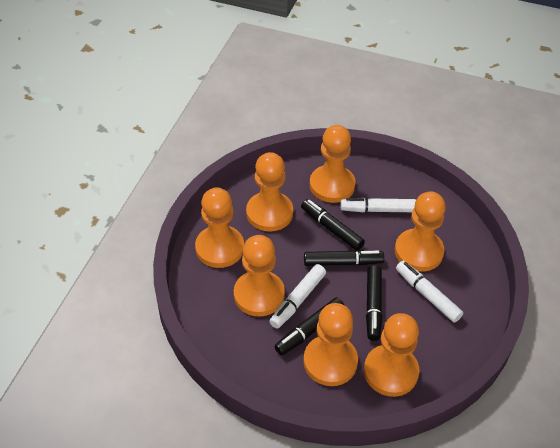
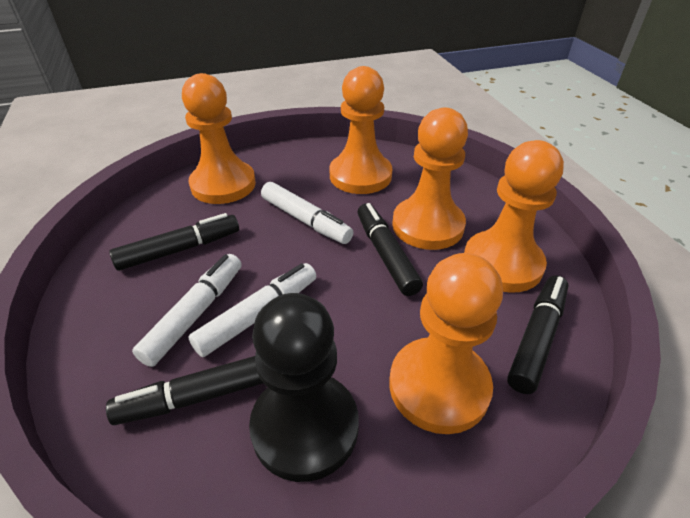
black pawn: none = 0 -> [249,293,359,482] = 1
orange pawn: [195,188,244,268] [234,235,285,317] [246,152,293,231] [303,303,358,386] [309,125,355,203] [364,313,419,397] [395,192,446,272] = 7 -> [182,73,256,204] [329,66,392,194] [389,253,503,434] [392,107,468,250] [464,140,564,293] = 5

